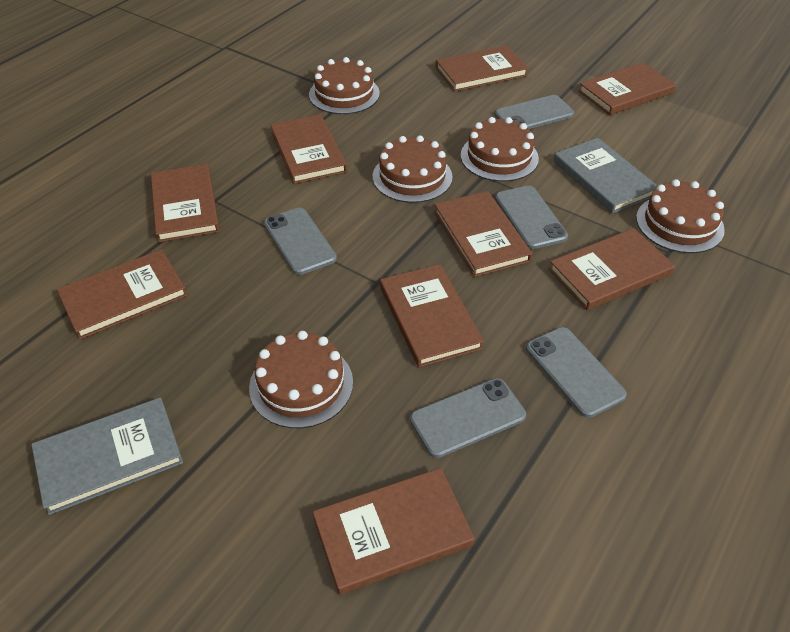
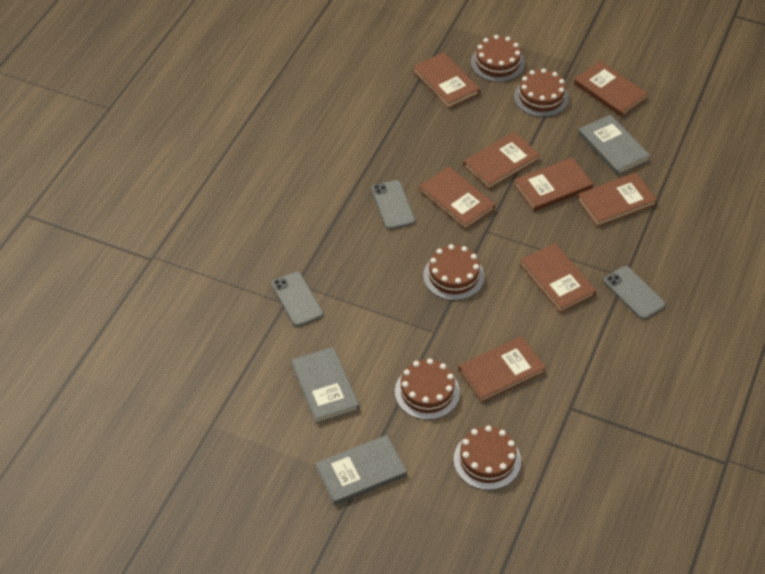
brown book: [57,249,187,340] [151,164,220,242] [270,114,347,184] [313,468,475,595] [380,264,484,367] [434,191,533,277] [436,45,528,92] [549,228,675,310] [578,62,676,115] = 9 -> [413,52,480,109] [419,166,495,230] [458,336,546,403] [463,132,540,189] [514,157,593,212] [520,243,596,313] [574,61,648,117] [577,173,657,227] = 8
grey book: [31,397,183,515] [554,138,658,214] = 2 -> [291,347,359,424] [315,435,407,505] [578,115,650,175] = 3
grey phone: [264,208,337,275] [410,378,526,458] [495,95,574,129] [495,186,568,249] [526,327,627,418] = 5 -> [271,272,323,327] [371,180,415,230] [604,266,666,320] = 3

